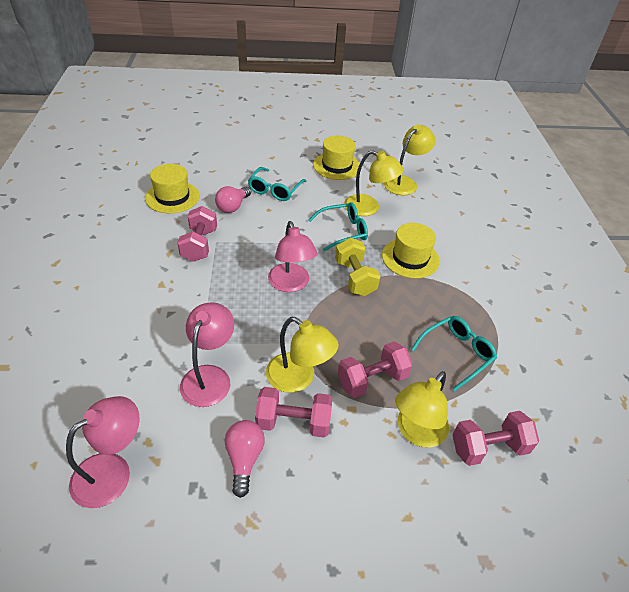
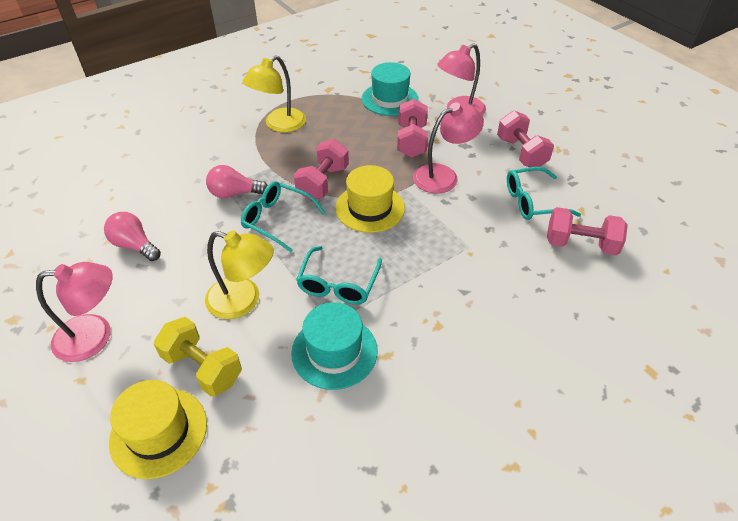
turquoise hat: none = 0 -> [291,302,378,390] [362,62,419,116] = 2
yellow hat: [145,164,200,213] [313,136,360,180] [382,223,440,278] = 3 -> [109,380,207,479] [335,165,405,233] = 2
yellow lamp: [266,317,339,393] [344,150,404,216] [384,124,436,195] [395,371,449,448] = 4 -> [205,230,274,319] [243,55,306,132] = 2

